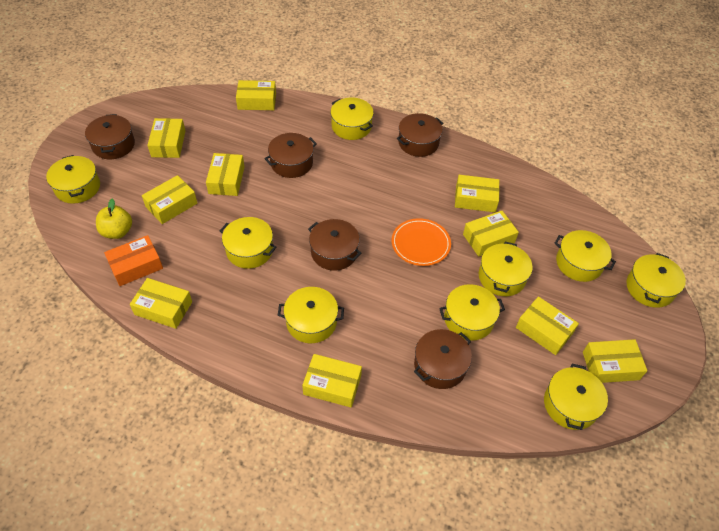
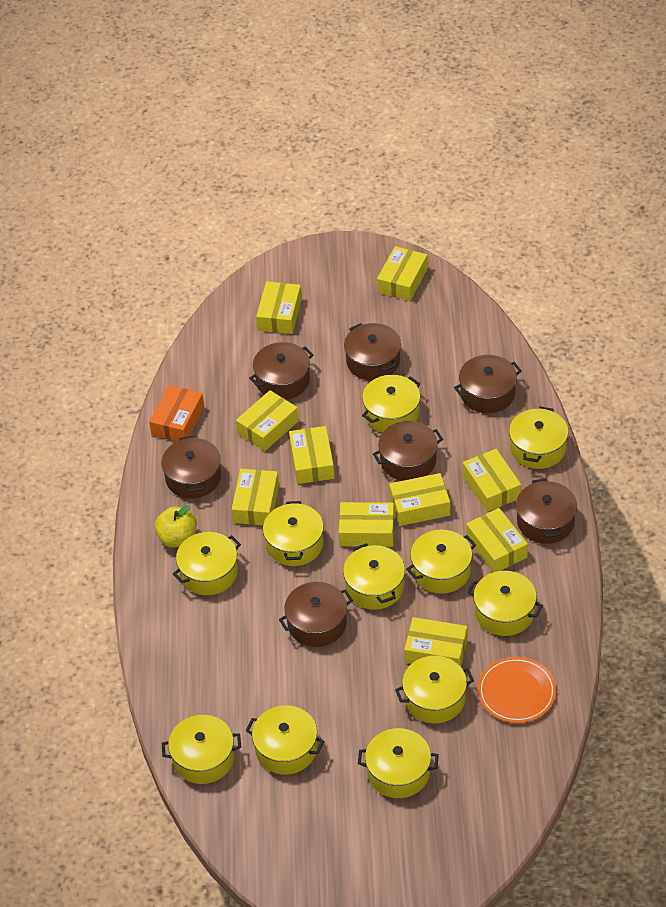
brown pot: [85,114,135,159] [264,133,317,178] [308,219,362,271] [397,113,443,157] [414,329,472,389] = 5 -> [161,436,221,499] [249,342,314,400] [279,582,353,647] [344,323,401,381] [373,421,443,481] [454,355,521,413] [516,479,577,544] = 7
yellow pot: [46,155,100,204] [220,217,277,269] [278,287,344,343] [331,98,374,140] [439,284,505,341] [479,242,533,296] [544,364,608,430] [554,230,616,282] [626,253,686,308] = 9 -> [162,715,241,784] [173,532,241,595] [246,705,324,775] [263,501,324,566] [343,543,405,610] [358,728,439,798] [362,375,420,433] [395,656,474,723] [406,530,476,594] [467,571,543,636] [509,406,569,469] = 11

